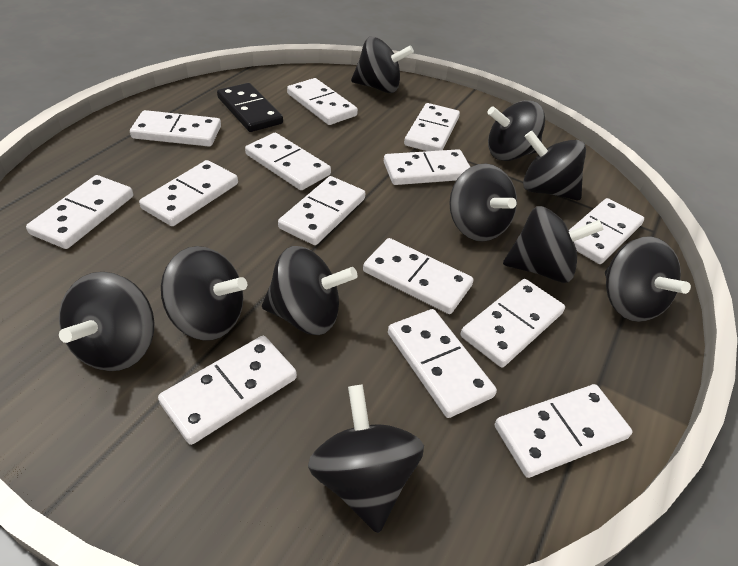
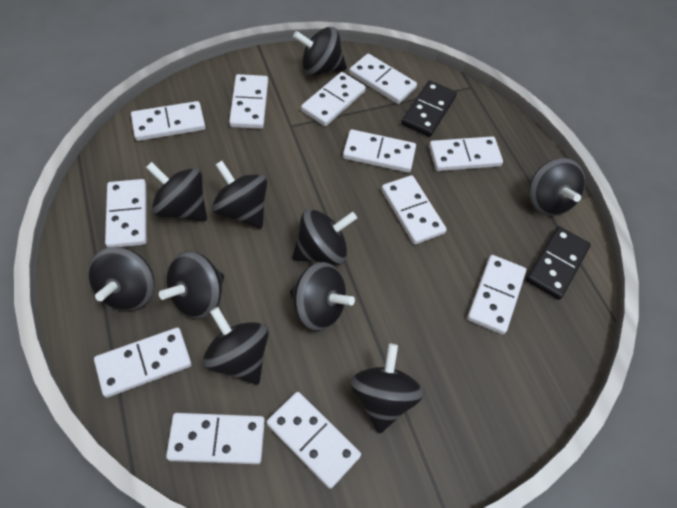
black domino: [217,83,283,132] = 1 -> [402,80,457,137] [526,226,591,300] = 2
white domino: [26,175,133,249] [130,110,221,146] [139,160,238,226] [158,336,297,445] [245,133,331,190] [278,176,365,245] [287,78,358,125] [363,238,473,314] [384,149,470,185] [388,309,497,418] [404,103,460,151] [460,279,565,367] [495,384,632,478] [569,198,644,264] = 14 -> [94,327,192,398] [105,179,147,248] [131,101,205,141] [166,413,265,464] [229,74,268,129] [266,392,361,489] [301,72,366,126] [343,129,416,173] [349,54,417,104] [381,175,447,244] [429,136,503,171] [467,255,526,334] = 12

